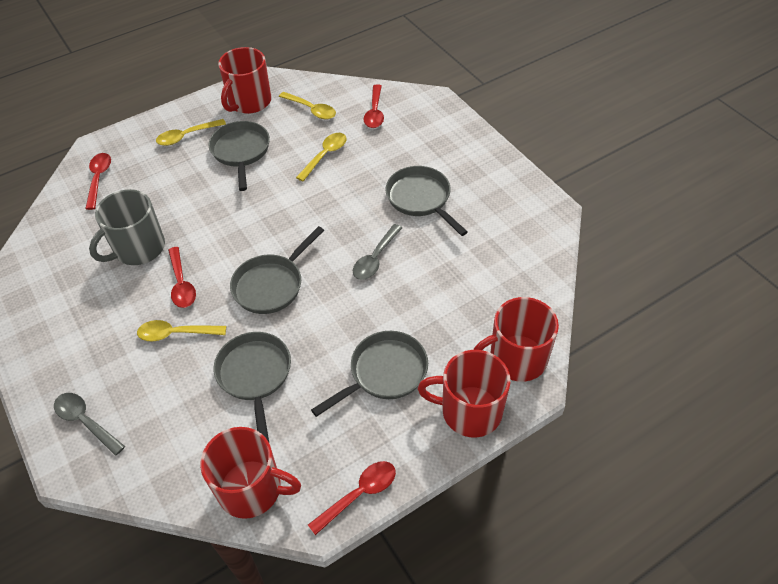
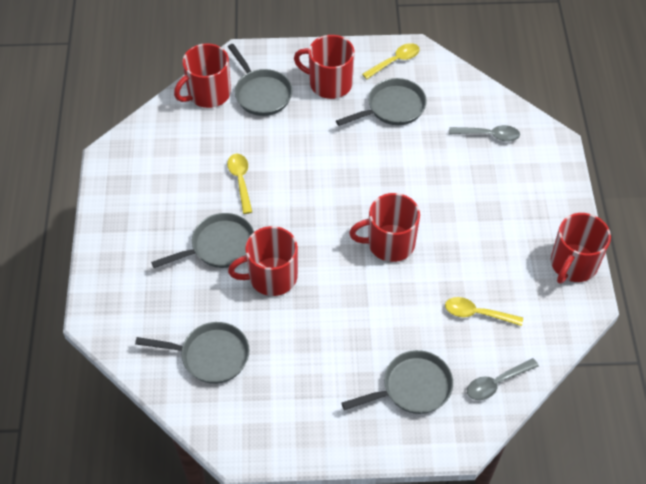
grey mug: [89,189,165,265] = 1 -> none = 0
red mug: [200,427,301,519] [218,47,271,114] [418,350,511,438] [473,297,559,382] = 4 -> [174,43,231,108] [228,226,298,296] [294,35,355,99] [349,193,420,262] [551,213,611,284] = 5
red spoon: [85,153,111,210] [168,247,196,308] [308,461,396,535] [364,84,384,128] = 4 -> none = 0
yellow spoon: [137,320,226,342] [156,119,226,146] [279,92,336,119] [296,133,346,181] = 4 -> [227,154,252,214] [362,43,420,79] [445,297,523,326] = 3

